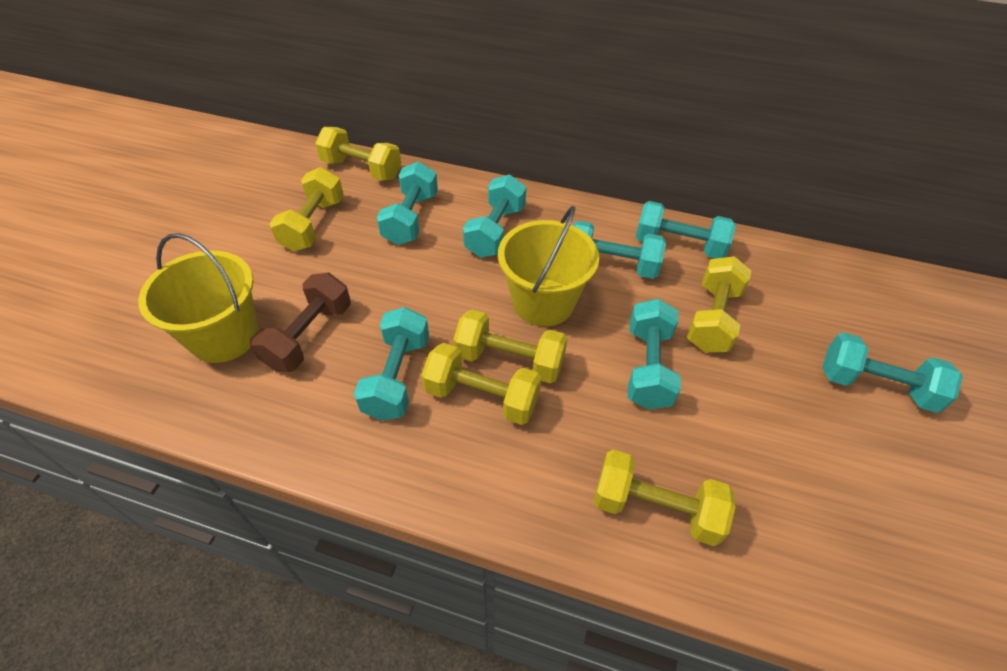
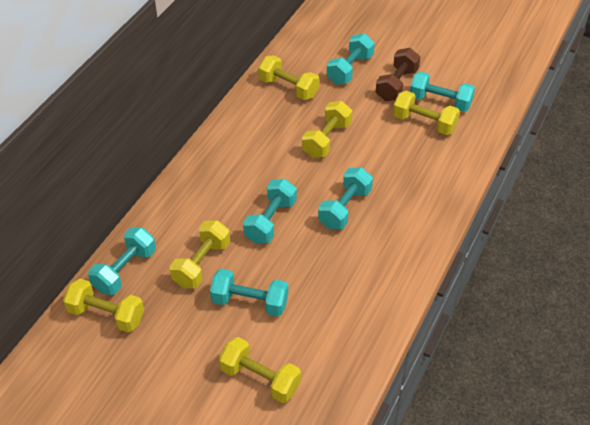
turquoise dumbbell: [354,307,429,421] [377,162,438,245] [463,175,526,258] [573,221,666,279] [628,299,681,409] [636,201,736,259] [822,332,963,413] = 7 -> [88,227,156,295] [210,269,288,317] [243,179,297,244] [318,167,373,229] [327,33,375,84] [410,71,475,112] = 6
yellow bucket: [138,233,258,363] [498,206,599,326] = 2 -> none = 0

